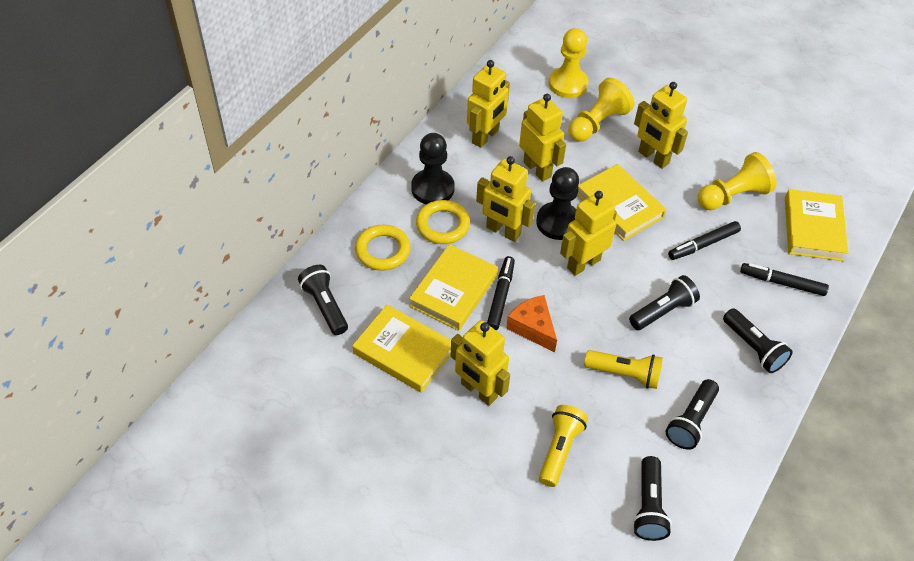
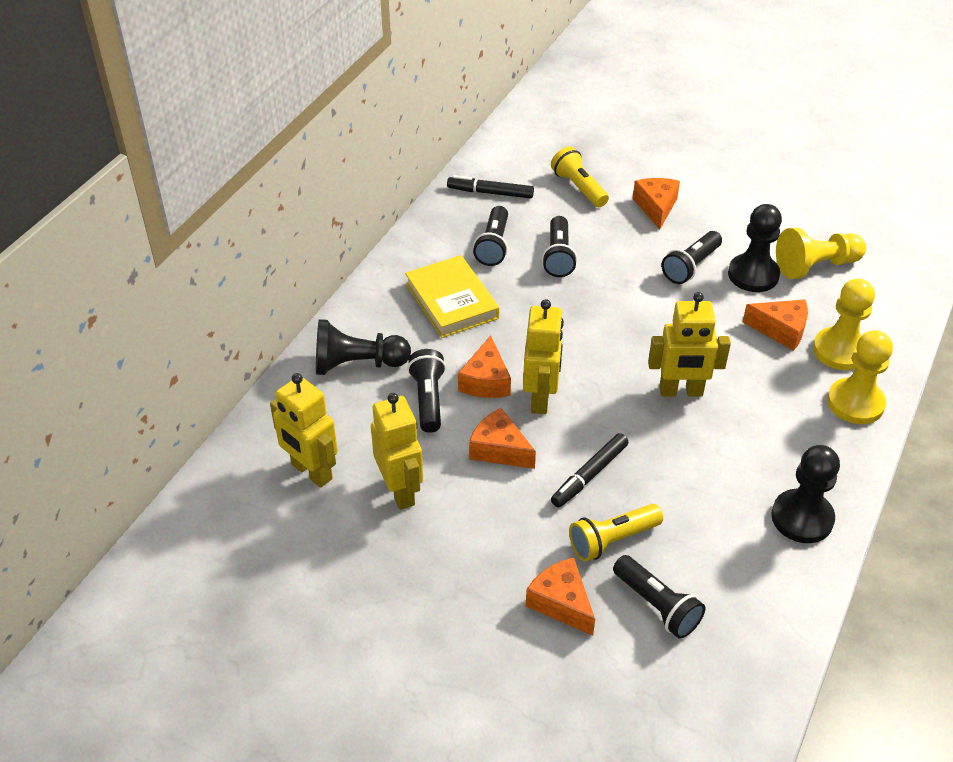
black marker: [487,256,515,330] [668,221,741,260] [740,263,829,296] = 3 -> [447,175,534,199] [551,433,628,508] = 2
black pawn: [411,133,455,204] [536,167,579,240] = 2 -> [316,319,411,375] [728,204,782,292] [771,445,840,543] = 3
orange cheese: [506,295,557,353] = 1 -> [458,335,511,398] [469,408,536,469] [526,558,595,636] [633,178,680,229] [743,299,808,351] = 5
yellow book: [352,304,451,393] [409,244,498,331] [577,164,666,241] [785,189,848,261] = 4 -> [405,255,499,338] = 1
yellow ring: [355,225,411,271] [416,200,470,244] = 2 -> none = 0
yellow robot: [451,320,510,406] [467,60,510,148] [476,156,535,242] [519,94,566,182] [560,191,617,276] [634,82,688,169] = 6 -> [270,373,338,488] [371,393,423,510] [523,299,564,414] [648,292,731,396] = 4

